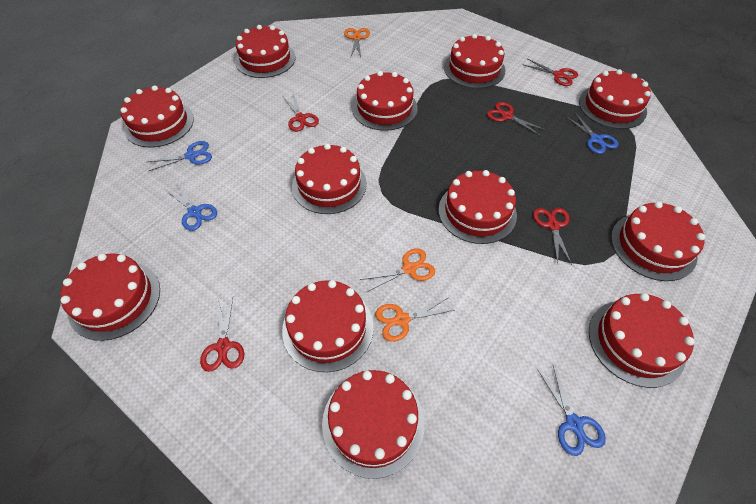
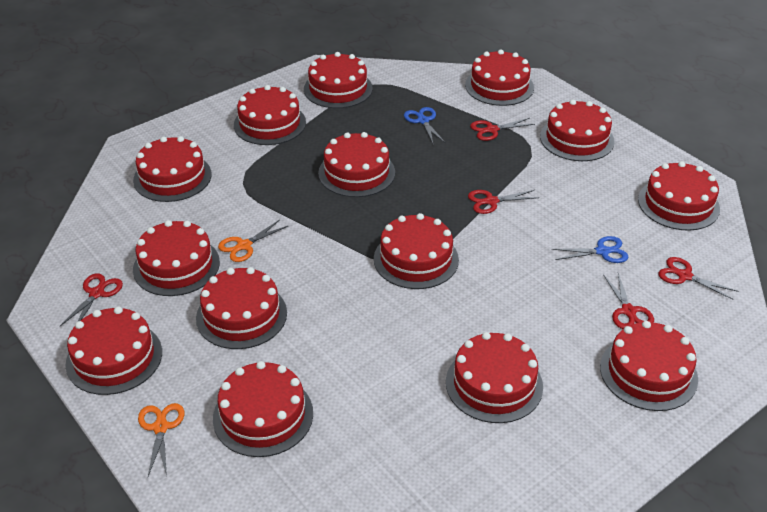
blue scissors: [147,141,212,171] [165,184,217,231] [537,365,606,456] [565,113,618,154] = 4 -> [404,107,445,143] [552,236,628,263] = 2
orange scissors: [344,28,370,57] [360,248,435,292] [375,298,454,342] = 3 -> [138,403,184,477] [218,220,288,262] = 2
red cake: [60,253,160,341] [120,85,194,148] [235,25,295,78] [282,280,374,372] [292,144,367,214] [322,370,425,479] [352,71,418,131] [439,170,517,244] [444,34,505,88] [579,69,651,129] [589,293,695,388] [611,202,705,281] = 12 -> [66,307,162,395] [133,136,212,202] [133,220,220,296] [196,267,287,349] [213,361,313,457] [234,85,306,145] [304,52,373,108] [318,132,395,197] [374,213,459,289] [446,332,543,423] [465,50,534,106] [540,100,615,161] [600,321,698,411] [638,161,720,231] = 14

